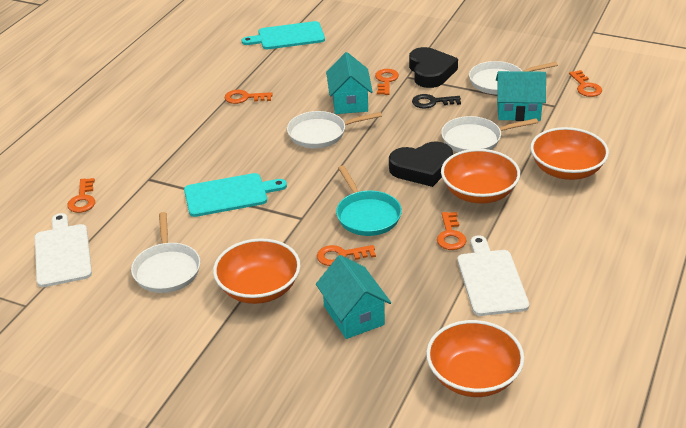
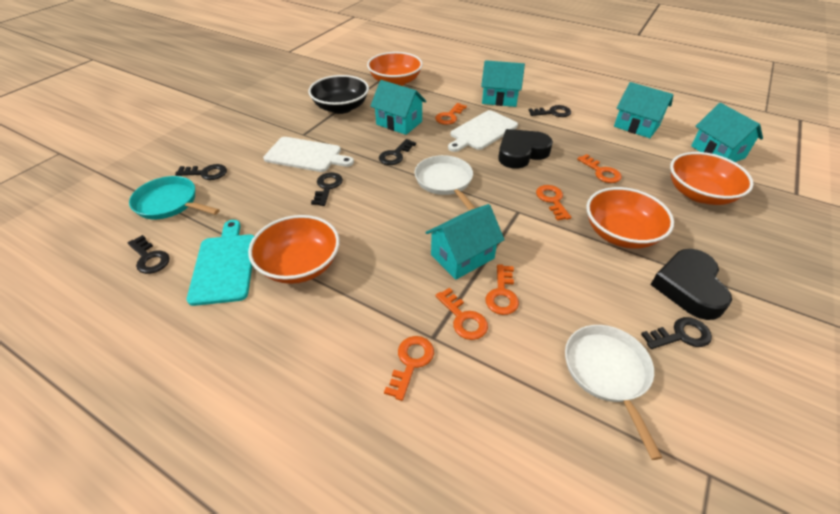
black bowl: none = 0 -> [308,75,369,114] = 1
black key: [412,94,461,109] = 1 -> [127,235,170,274] [175,164,227,180] [311,172,343,206] [379,139,416,165] [528,105,571,117] [641,317,712,349] = 6
turquoise cutting board: [184,173,287,217] [241,21,325,49] = 2 -> [187,220,254,306] = 1
turquoise house: [316,255,391,339] [326,52,373,114] [496,71,546,121] = 3 -> [370,80,426,135] [425,204,505,280] [481,60,525,107] [614,82,674,138] [691,103,763,162] = 5
white pan: [131,212,200,293] [287,111,382,148] [441,116,538,152] [469,61,558,94] = 4 -> [415,155,475,211] [565,325,663,460] = 2

